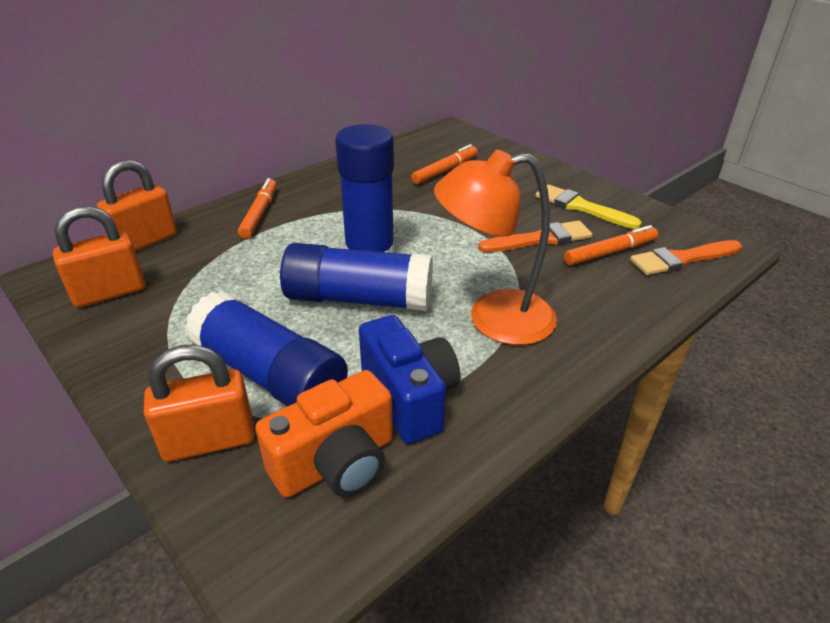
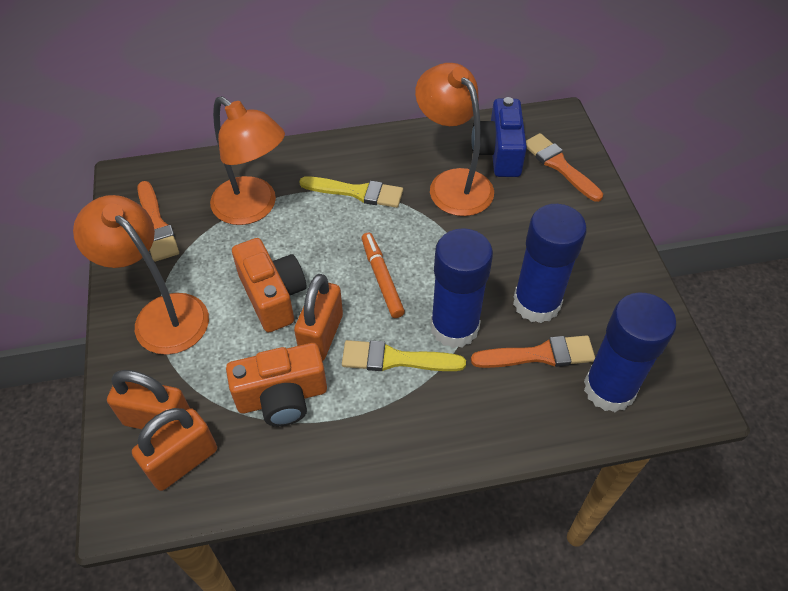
orange brush: [478,220,592,253] [630,240,742,275] = 2 -> [137,181,179,262] [471,335,595,368] [526,133,603,202] = 3
orange camera: [255,370,393,498] = 1 -> [226,343,327,426] [232,238,306,332] = 2
orange lamp: [434,150,557,345] = 1 -> [73,195,209,355] [210,96,285,225] [415,63,494,216] = 3
orange marker: [238,178,277,239] [411,144,477,184] [564,225,658,265] = 3 -> [362,232,405,318] = 1
yellow brush: [536,184,642,229] = 1 -> [299,176,403,208] [342,340,466,371] = 2

